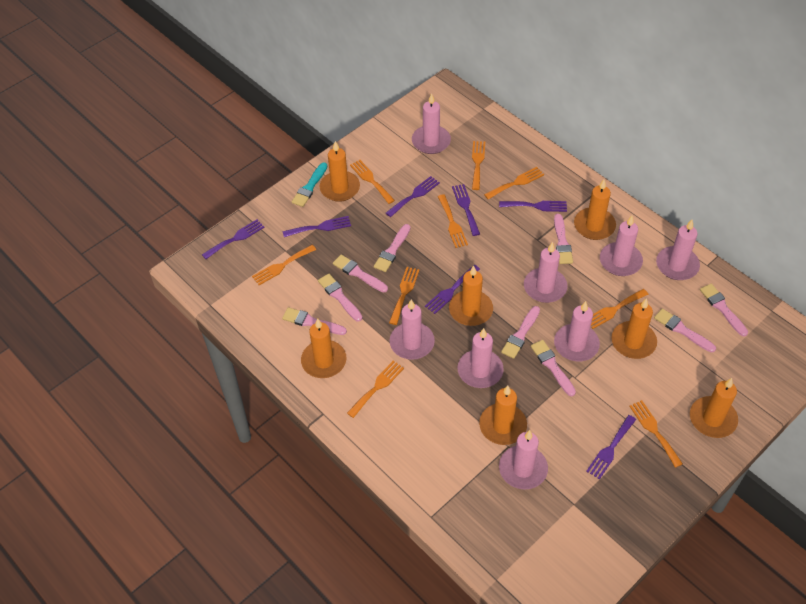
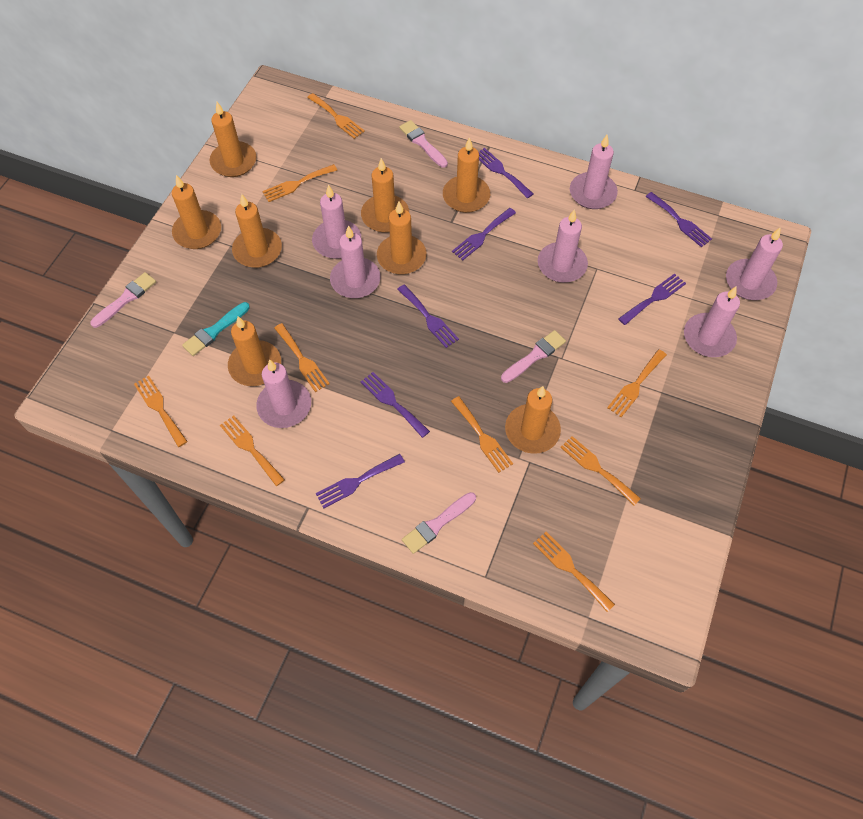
orange candle: [301,318,346,378] [320,141,360,202] [449,265,493,326] [479,386,527,445] [574,180,616,240] [611,298,657,359] [690,378,738,438] = 7 -> [172,175,221,249] [209,102,257,177] [228,316,281,386] [232,194,282,268] [361,158,409,233] [377,202,427,275] [443,137,490,213] [505,386,561,454] = 8
pink brush: [282,307,347,335] [318,274,362,321] [333,255,388,293] [374,224,411,272] [501,306,540,359] [531,340,576,396] [554,214,573,264] [654,308,716,353] [700,284,748,337] = 9 -> [90,272,156,328] [399,120,448,168] [402,492,476,554] [501,330,566,383] = 4
pink candle: [390,299,435,360] [412,93,451,154] [457,328,504,388] [499,430,548,489] [524,242,568,303] [554,301,600,362] [600,216,643,276] [656,220,700,280] = 8 -> [256,359,311,428] [312,185,361,259] [330,225,381,298] [538,210,588,283] [570,135,618,209] [684,287,740,357] [726,228,783,300] = 7

